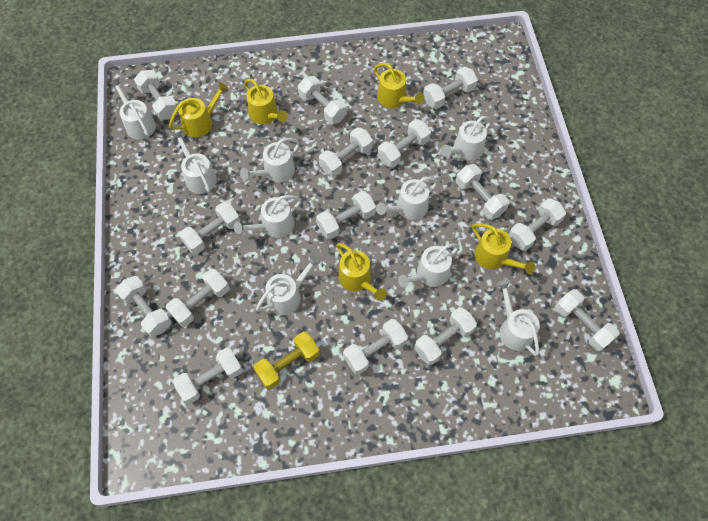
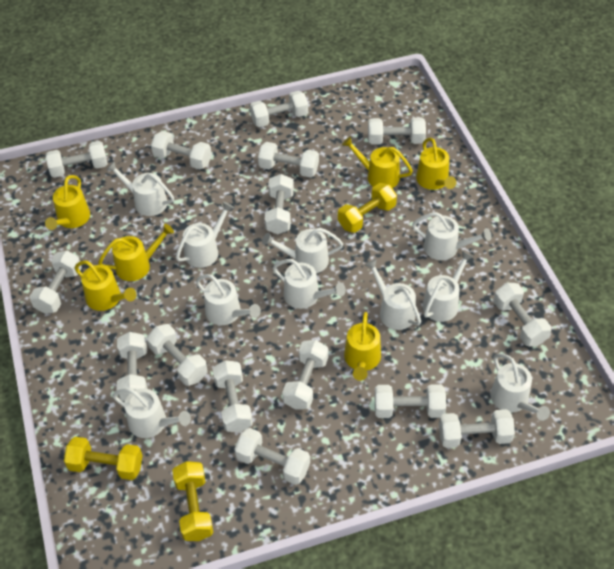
white watering can: [109,79,156,140] [172,130,217,194] [234,195,302,238] [240,138,300,182] [256,255,320,315] [376,177,438,220] [398,243,460,288] [441,116,492,161] [497,280,540,356] = 9 -> [106,161,174,216] [112,388,191,438] [176,201,234,268] [196,274,261,325] [262,228,343,273] [273,259,346,309] [365,259,421,330] [412,212,492,260] [423,251,474,322] [490,353,550,421] = 10
yellow dumbbell: [253,332,320,389] = 1 -> [64,437,143,480] [172,461,213,541] [338,183,397,233] = 3
yellow watering can: [169,82,228,137] [244,79,288,124] [336,243,386,301] [374,63,425,108] [472,223,535,274] = 5 -> [45,175,90,230] [75,260,136,311] [98,224,174,281] [342,136,413,188] [344,312,381,381] [416,138,456,190] = 6

